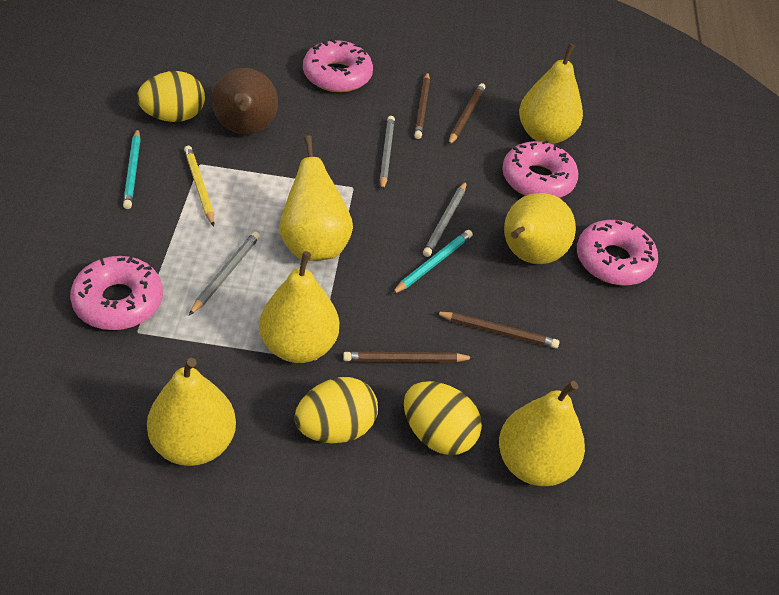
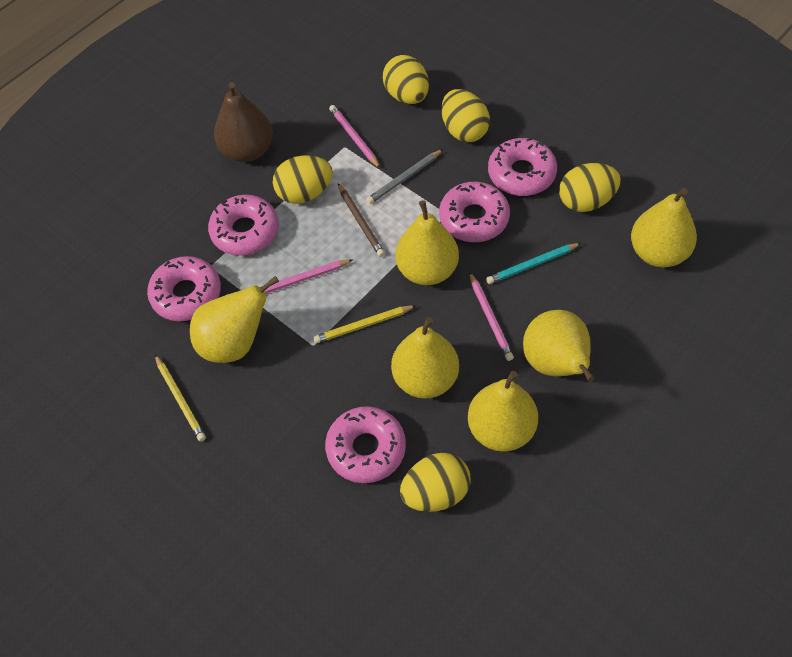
brown pencil: [343,352,474,363] [414,72,430,139] [435,312,559,348] [448,83,485,146] = 4 -> [338,183,385,257] = 1
grey pencil: [189,232,260,315] [380,116,395,191] [423,181,467,257] = 3 -> [366,149,443,204] = 1
pink donut: [70,256,163,330] [303,39,373,93] [502,140,578,198] [577,220,658,285] = 4 -> [147,256,221,321] [208,195,279,256] [325,406,406,483] [439,182,510,242] [488,138,557,196] = 5
pink pencil: none = 0 -> [261,259,353,293] [329,105,381,169] [469,272,514,361] = 3
turquoise pencil: [123,129,141,209] [392,230,473,294] = 2 -> [486,243,581,284] = 1
yellow egg: [137,71,205,122] [294,377,378,443] [404,381,482,455] = 3 -> [273,155,333,204] [383,55,429,104] [400,453,471,512] [441,89,490,142] [559,163,621,212] = 5
yellow pencil: [184,146,214,226] = 1 -> [155,355,206,442] [313,305,417,344] = 2

